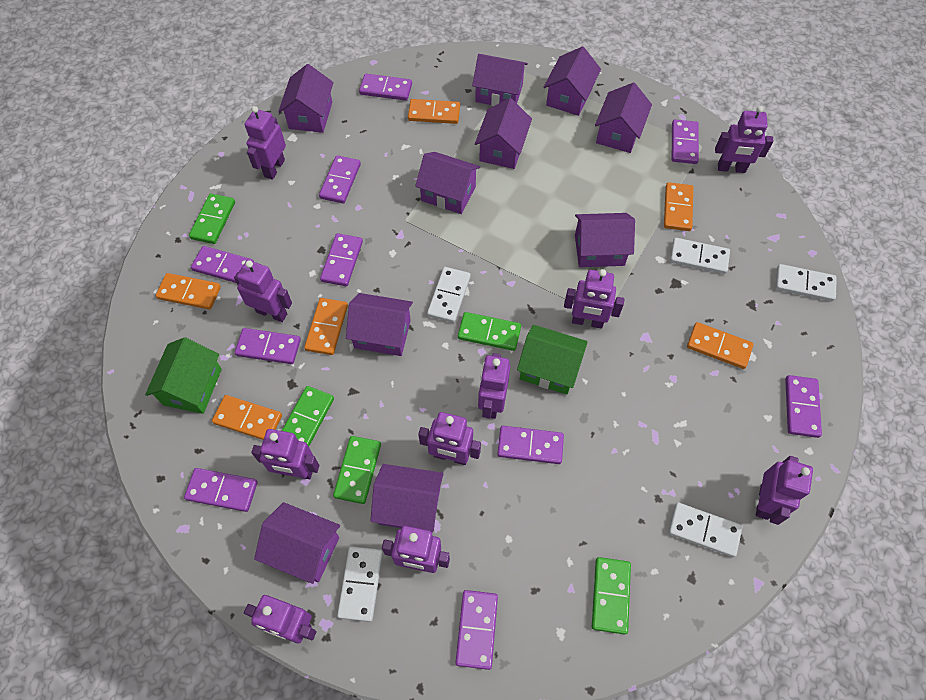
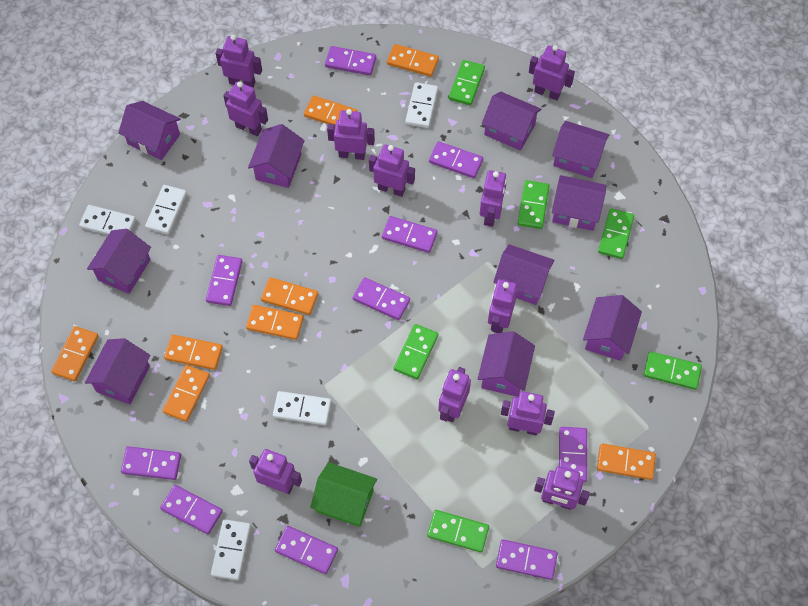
green domino: [189,194,235,244] [282,386,334,446] [333,436,381,504] [458,312,521,351] [592,557,631,635] = 5 -> [394,324,438,379] [427,510,489,552] [449,60,485,106] [518,180,549,229] [598,208,634,259] [644,351,702,390] = 6
green house: [145,337,222,414] [517,325,588,394] = 2 -> [310,462,377,527] = 1
orange domino: [156,273,221,310] [212,395,282,440] [304,298,348,355] [408,99,460,124] [664,182,693,231] [687,322,754,369] = 6 -> [51,326,99,381] [162,365,210,422] [164,334,223,370] [246,305,304,340] [261,277,318,315] [304,95,357,125] [387,44,439,77] [597,443,656,480] = 8
purple robot: [234,260,292,322] [244,595,317,644] [245,106,286,180] [251,429,319,479] [382,526,450,573] [418,412,481,465] [478,353,510,419] [564,269,625,329] [715,106,773,173] [756,456,813,525] = 10 -> [216,35,262,88] [223,81,268,136] [249,449,302,494] [327,109,375,160] [369,144,415,197] [438,367,471,422] [480,170,507,227] [488,278,517,333] [501,391,555,436] [529,45,575,100] [534,466,590,510] = 11

